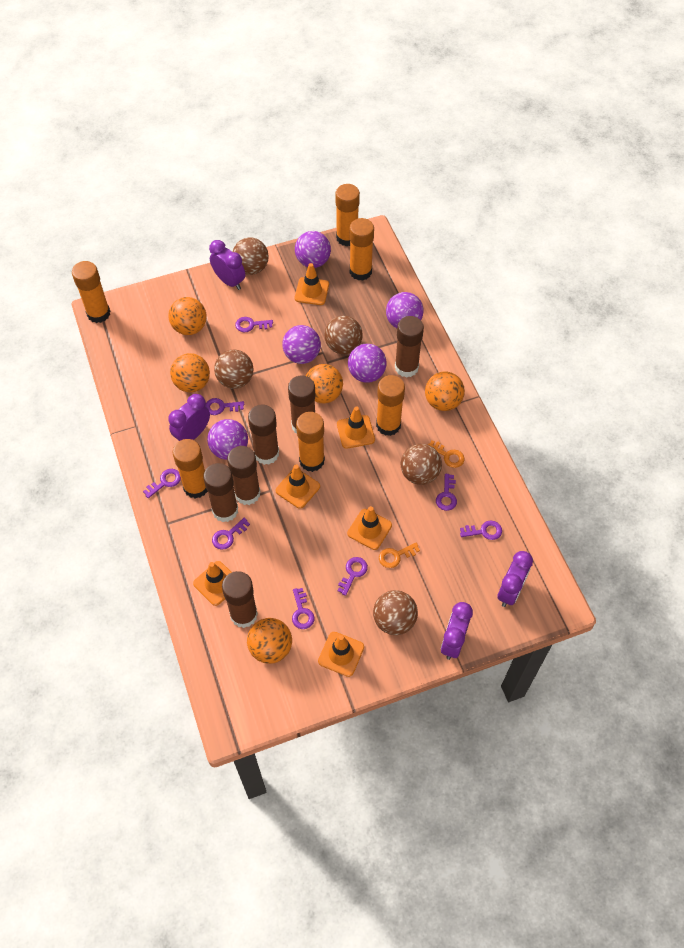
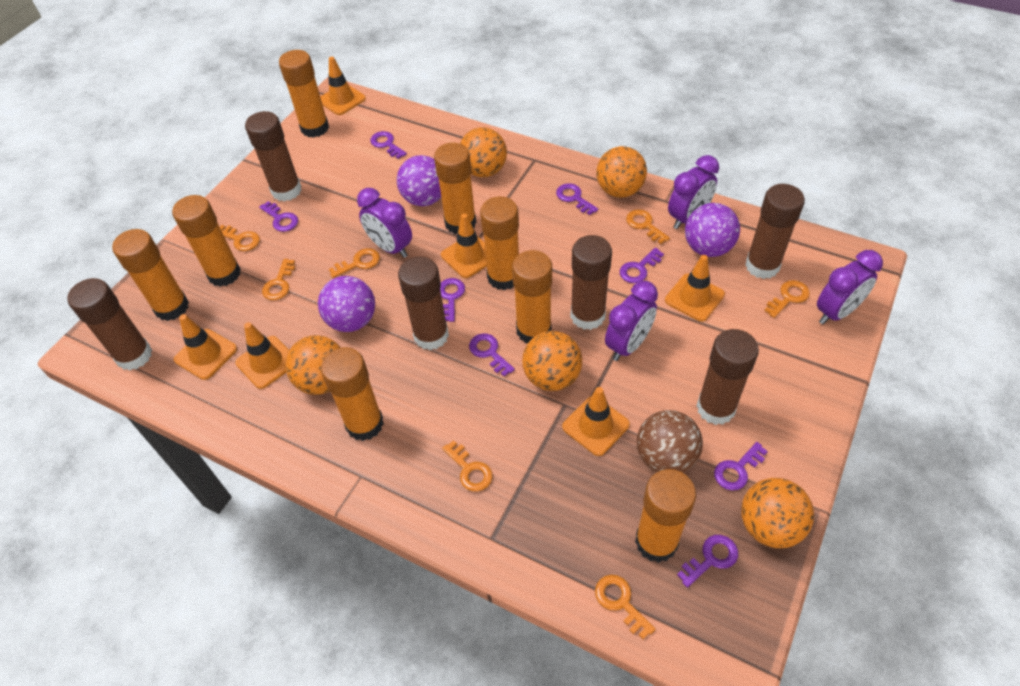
brown ball: [214,350,253,389] [233,237,269,275] [324,316,363,354] [373,590,418,635] [401,444,442,485] = 5 -> [637,410,703,473] = 1
orange glue stick: [72,261,110,323] [173,439,208,499] [296,412,325,472] [335,184,360,246] [349,218,374,281] [376,375,405,436] = 6 -> [112,229,189,321] [172,195,241,287] [279,50,329,138] [321,347,384,441] [434,143,476,234] [480,197,519,290] [512,250,552,343] [635,469,696,563] = 8
orange key: [379,543,420,568] [428,440,464,468] = 2 -> [220,225,260,251] [262,259,295,300] [329,248,380,278] [442,440,493,492] [595,575,656,639] [626,209,670,244] [764,280,810,318] = 7
purple ball: [207,419,248,460] [282,325,321,364] [295,231,331,268] [348,344,387,383] [386,292,424,328] = 5 -> [318,276,375,332] [397,155,441,206] [685,203,740,257] = 3

